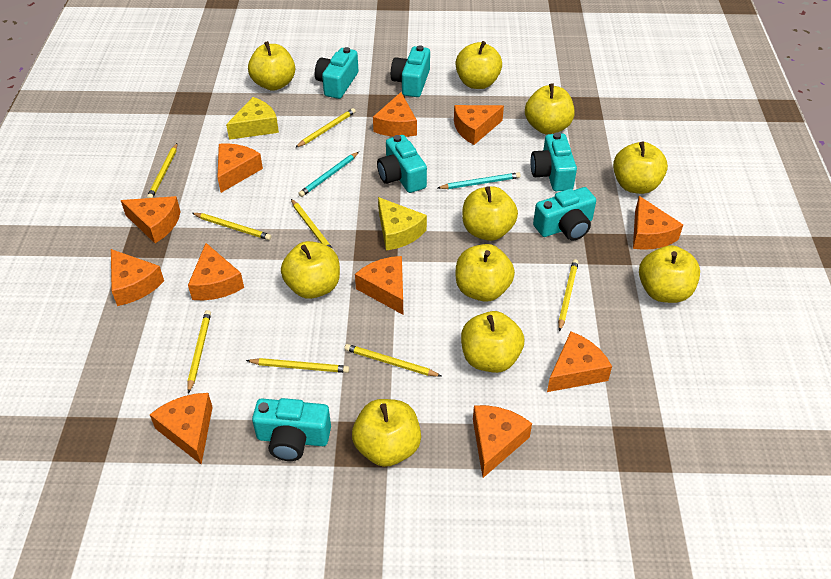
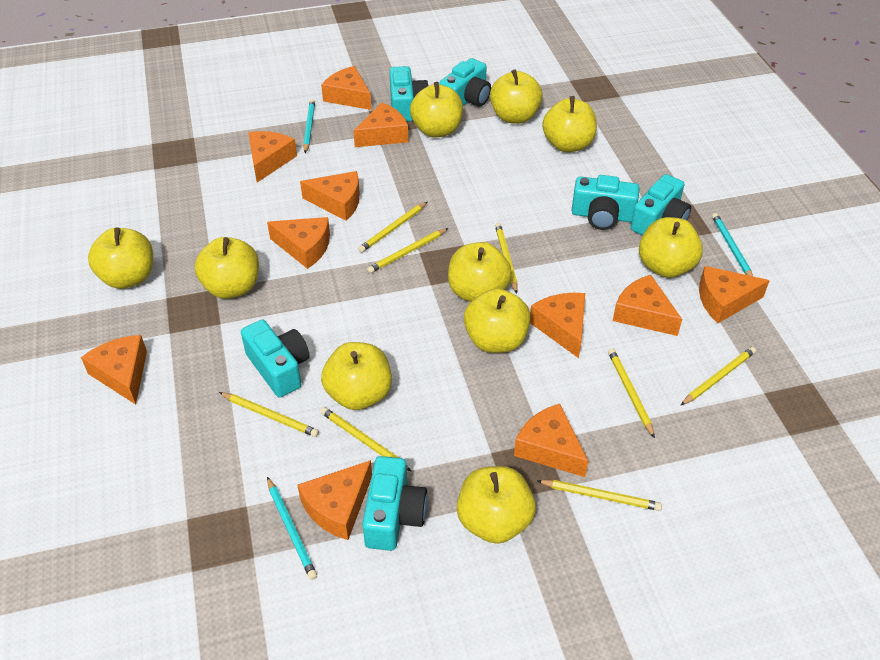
turquoise pencil: [298,152,359,197] [438,172,521,189] = 2 -> [267,477,317,580] [303,99,315,153] [712,213,753,276] = 3
yellow cheese: [226,97,279,140] [378,197,427,250] = 2 -> none = 0

